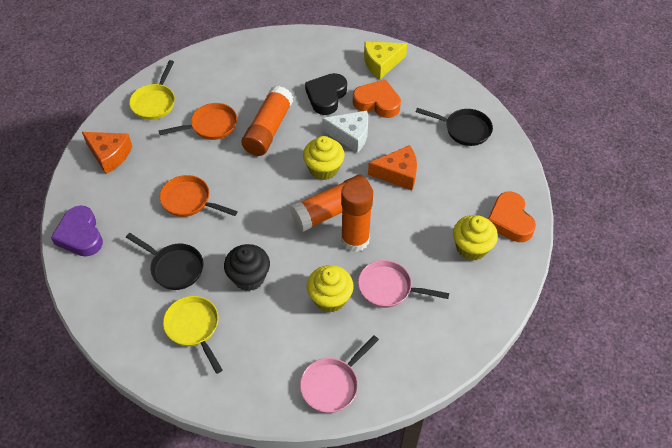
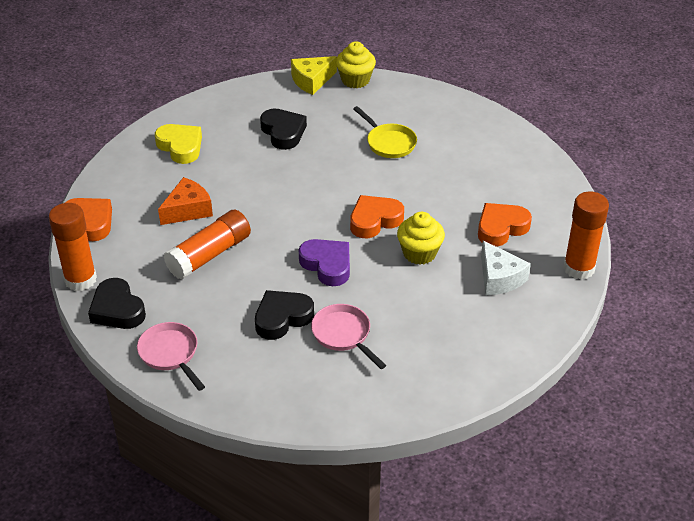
black cupcake: [224,244,270,291] = 1 -> none = 0
black heart: [305,73,347,115] = 1 -> [88,278,146,329] [255,290,314,340] [260,109,307,150] = 3
black pan: [126,233,203,290] [416,108,493,146] = 2 -> none = 0
orange cheese: [82,132,132,174] [368,145,417,190] = 2 -> [158,177,213,225] = 1
orange heart: [353,79,401,118] [488,191,536,242] = 2 -> [65,198,112,241] [350,195,404,238] [478,203,532,247] = 3
orange pan: [159,103,237,140] [160,175,238,217] = 2 -> none = 0
yellow cupcake: [303,136,345,180] [307,265,354,313] [453,215,498,261] = 3 -> [336,41,376,88] [397,212,445,265] = 2
yellow heart: none = 0 -> [155,124,202,164] = 1
yellow pan: [129,60,175,120] [163,296,223,374] = 2 -> [353,106,417,158] = 1

